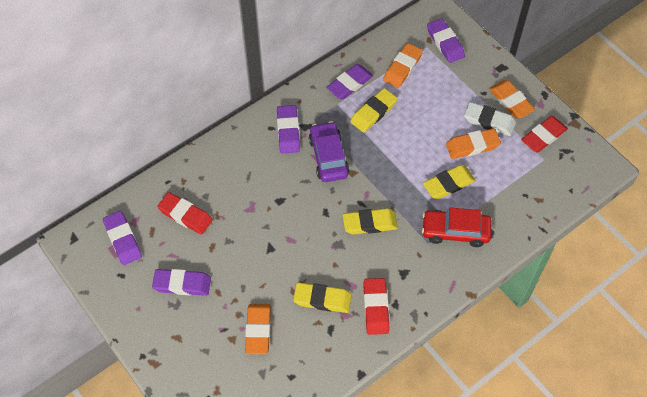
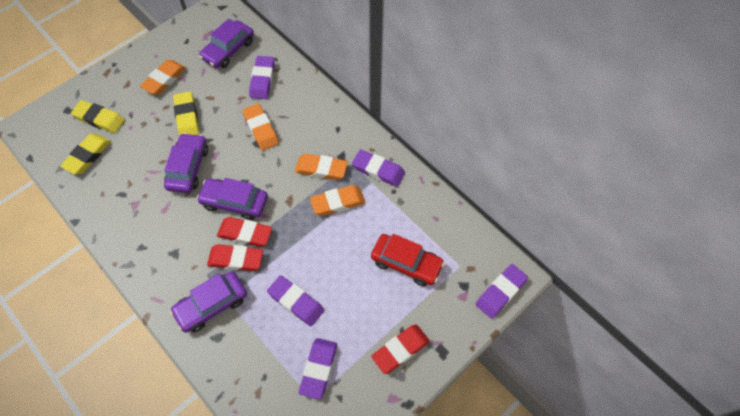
purple car: [309,121,349,182] = 1 -> [164,133,208,193] [170,272,247,333] [197,178,268,220] [199,19,254,68] = 4
white eraser: [464,102,516,136] = 1 -> none = 0
yellow eraser: [293,282,352,313] [343,208,398,235] [350,88,397,133] [423,165,476,199] = 4 -> [60,134,111,174] [71,100,125,133] [173,91,199,136] = 3

